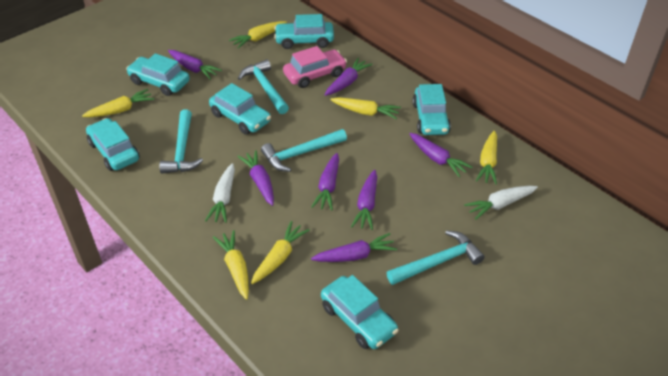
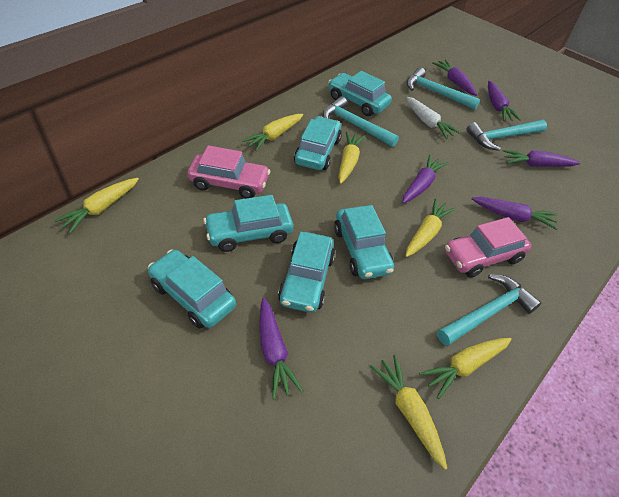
pink car: [283,46,347,88] = 1 -> [187,145,270,198] [445,217,531,277] = 2
purple carrot: [168,50,222,80] [237,150,274,206] [311,153,339,211] [311,233,397,262] [325,58,373,96] [351,170,377,230] [409,133,472,177] = 7 -> [259,298,303,399] [402,155,448,203] [432,60,477,96] [471,197,558,230] [488,81,521,121] [503,150,580,167] = 6
white carrot: [205,163,235,223] [464,186,538,219] = 2 -> [407,97,461,139] = 1

